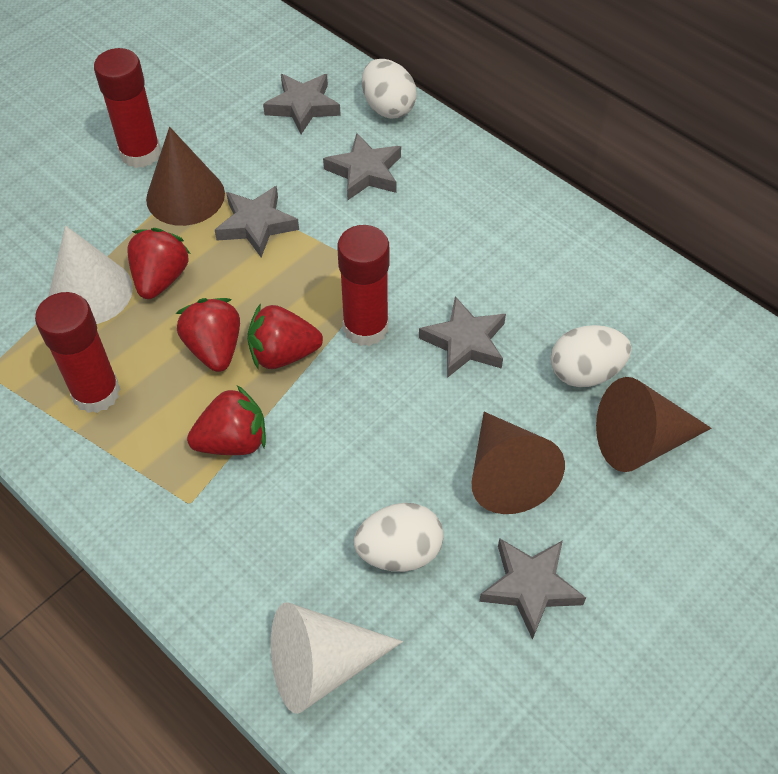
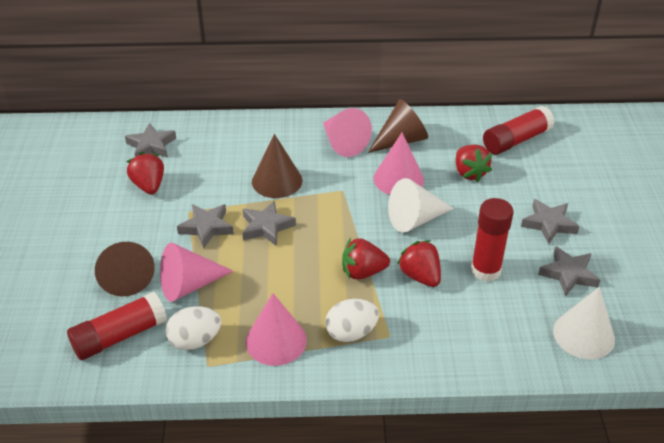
pink cone: none = 0 -> [160,243,234,302] [246,293,307,366] [323,108,372,157] [374,133,424,195] = 4
white egg: [354,503,444,572] [362,59,417,119] [551,325,631,387] = 3 -> [166,306,221,350] [325,299,379,342] = 2

